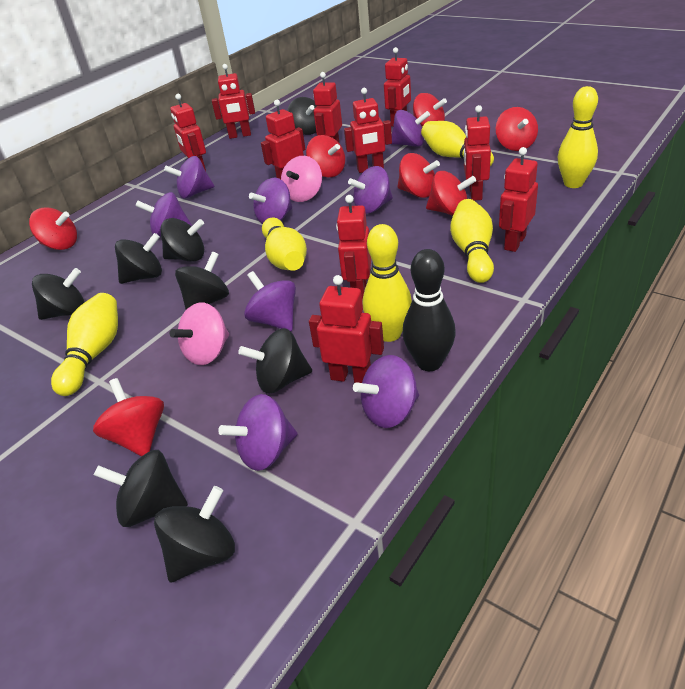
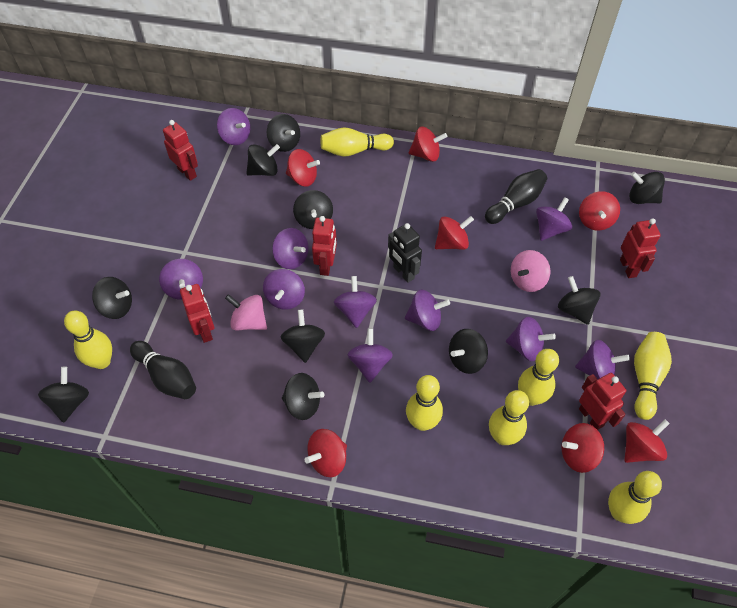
black bowling pin: [402,249,456,371] = 1 -> [130,341,196,399] [485,169,547,224] = 2
black robot: none = 0 -> [388,223,422,283] = 1
black spinning top: [32,268,85,320] [94,450,188,527] [115,233,162,284] [154,486,235,582] [160,218,204,262] [175,251,229,310] [238,328,312,393] [287,97,317,135] = 8 -> [38,366,89,423] [92,277,132,319] [246,144,280,176] [267,114,300,152] [281,309,325,363] [282,373,324,420] [293,190,333,229] [449,329,488,374] [558,276,600,325] [629,172,665,204] = 10
purple spinning top: [135,192,192,236] [164,156,214,198] [218,394,297,471] [244,271,296,331] [249,178,292,224] [348,166,393,214] [353,355,419,428] [392,110,430,147] = 8 -> [159,259,203,300] [217,108,250,145] [263,269,305,310] [272,228,309,269] [334,276,377,328] [347,328,393,383] [405,290,450,331] [506,317,556,361] [536,197,572,241] [575,340,630,380] = 10
red robot: [170,94,206,171] [212,64,255,139] [261,100,305,179] [309,275,384,383] [313,72,342,144] [336,195,371,300] [344,88,392,173] [384,47,411,127] [464,105,491,200] [499,147,538,252] = 10 -> [163,120,198,181] [180,284,214,343] [312,216,337,276] [579,373,626,430] [620,218,661,278] = 5
yellow bowling pin: [51,293,118,396] [262,218,307,271] [363,224,412,342] [421,121,494,166] [450,199,494,283] [558,86,598,188] = 6 -> [64,311,112,369] [321,127,394,157] [406,375,443,431] [489,390,529,445] [518,349,559,406] [608,471,662,524] [634,332,672,420] = 7

